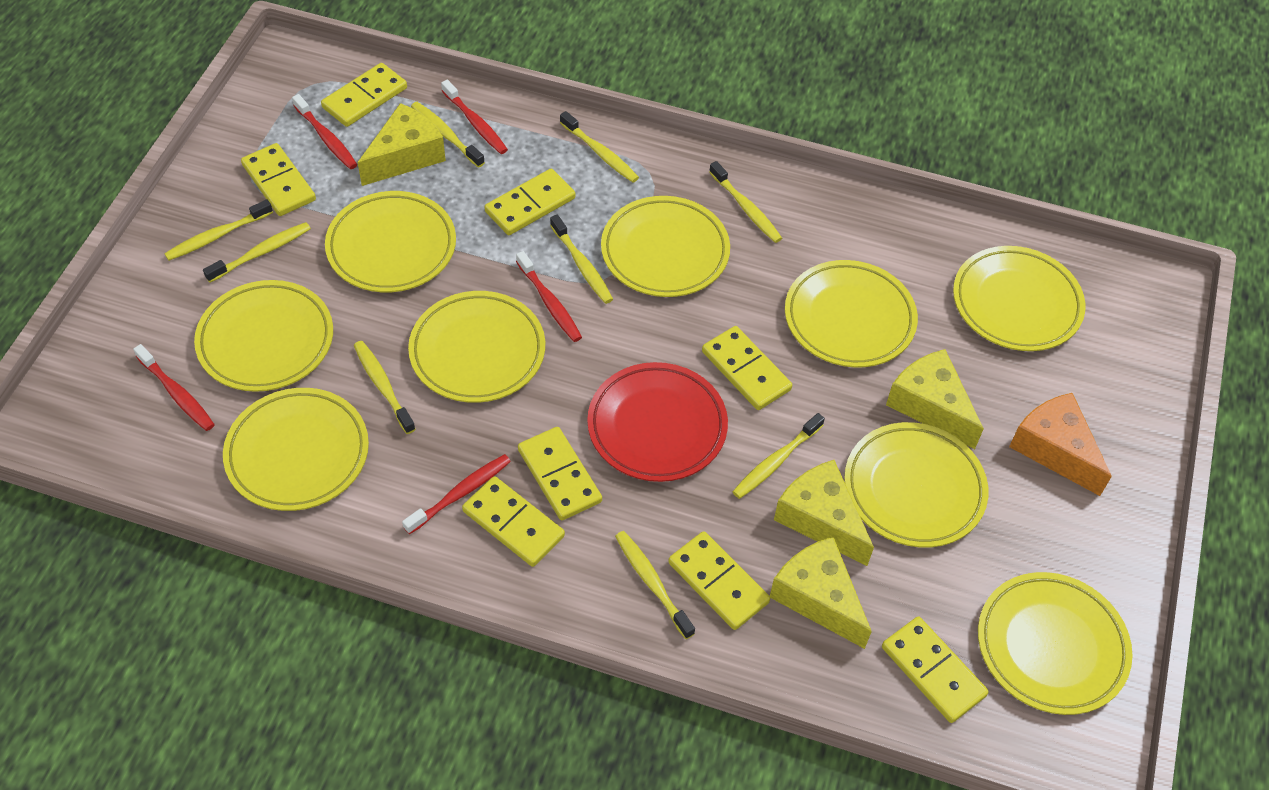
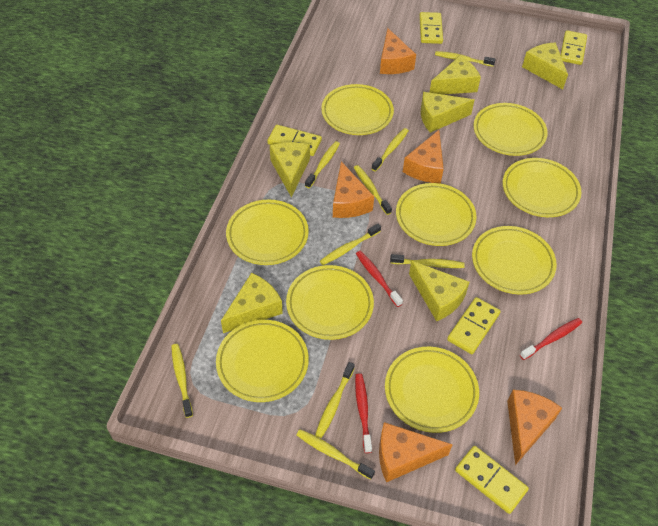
orange cheese: [1009,393,1112,496] = 1 -> [333,162,374,218] [379,422,453,482] [380,28,416,74] [403,130,444,184] [507,390,562,465] = 5
red plate: [587,362,728,482] = 1 -> none = 0
red toothbrush: [133,344,215,431] [292,94,357,169] [402,454,511,534] [441,80,508,154] [516,251,582,342] = 5 -> [355,374,372,453] [356,251,403,307] [520,318,582,360] = 3
yellow cheese: [358,103,446,186] [770,537,872,649] [774,460,874,566] [886,349,984,449] = 4 -> [221,273,283,333] [270,142,310,198] [409,261,470,321] [421,92,474,133] [429,56,481,95] [522,42,568,89] = 6
yellow domino: [241,143,316,216] [321,63,407,127] [462,476,565,567] [485,169,575,235] [518,427,602,520] [668,531,770,630] [702,326,792,410] [882,616,989,723] = 8 -> [267,125,322,156] [419,12,443,44] [447,297,501,354] [455,446,529,514] [561,30,587,65] = 5

